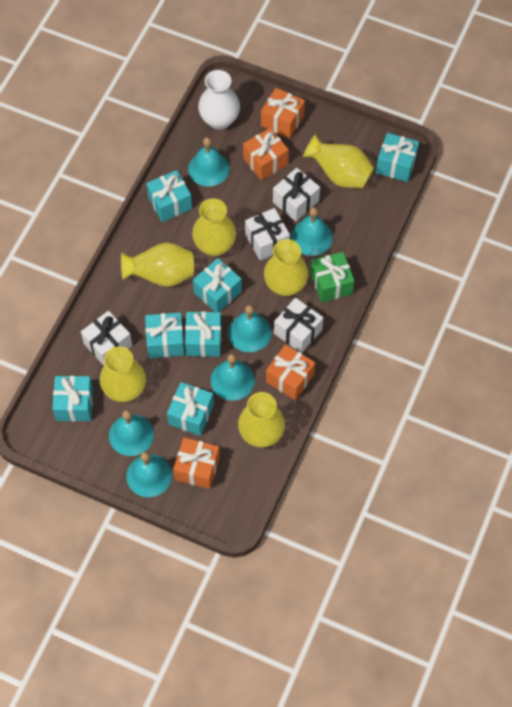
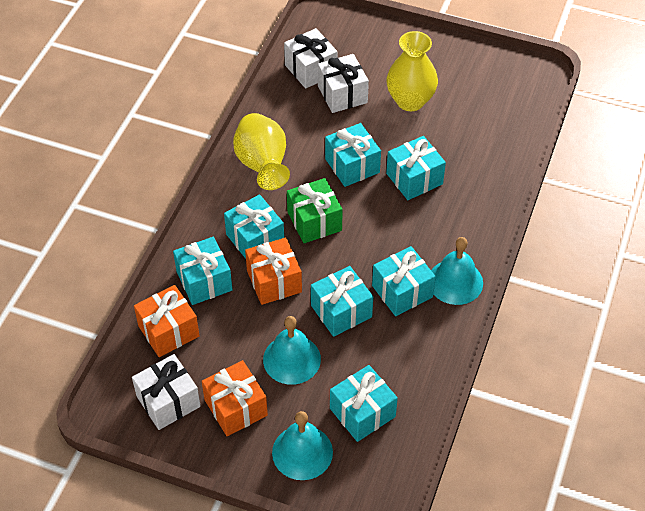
orange gift: [173,438,220,489] [243,128,289,180] [261,88,305,139] [266,344,315,400] = 4 -> [134,285,200,357] [202,360,268,436] [245,237,302,305] = 3
turquoise bell: [109,410,154,456] [126,452,172,497] [188,137,229,186] [211,354,255,401] [228,305,271,352] [291,207,333,256] = 6 -> [263,316,321,385] [272,411,333,480] [431,237,483,305] = 3
white gift: [81,311,132,366] [245,208,290,261] [273,168,320,222] [274,298,323,353] = 4 -> [132,354,201,430] [284,28,337,89] [318,54,369,113] = 3
white vase: [198,70,240,130] = 1 -> none = 0
yellow vase: [100,346,146,402] [121,242,194,287] [192,198,236,256] [238,392,285,448] [264,239,308,296] [303,134,374,188] = 6 -> [233,113,290,190] [386,31,438,111] = 2

